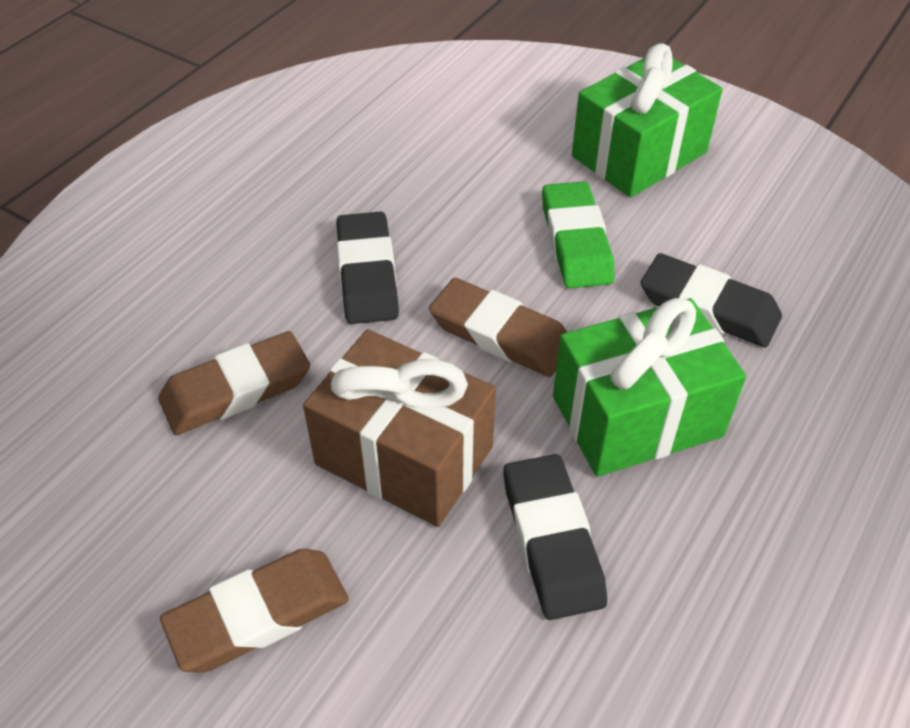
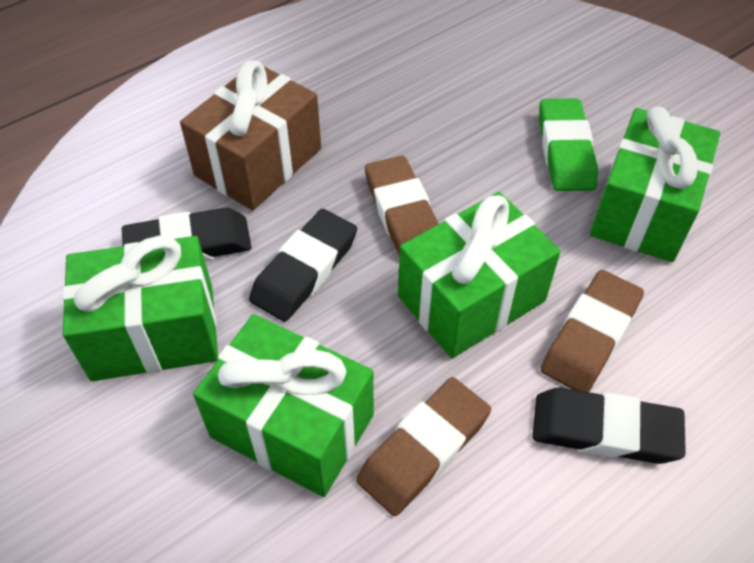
green gift: [553,298,746,477] [572,43,723,198] = 2 -> [62,235,218,381] [193,314,374,497] [398,192,561,358] [590,107,720,262] = 4

